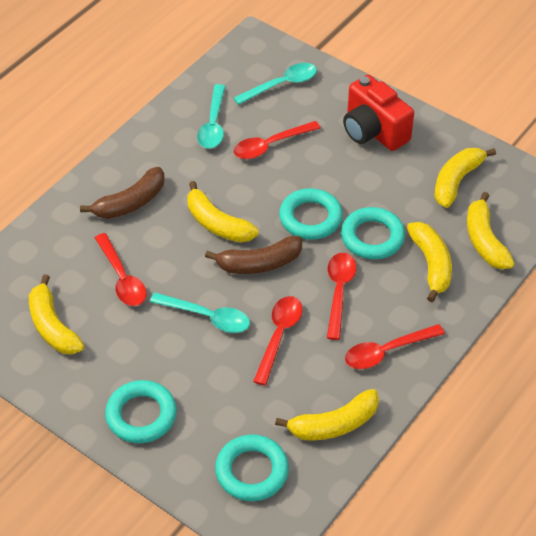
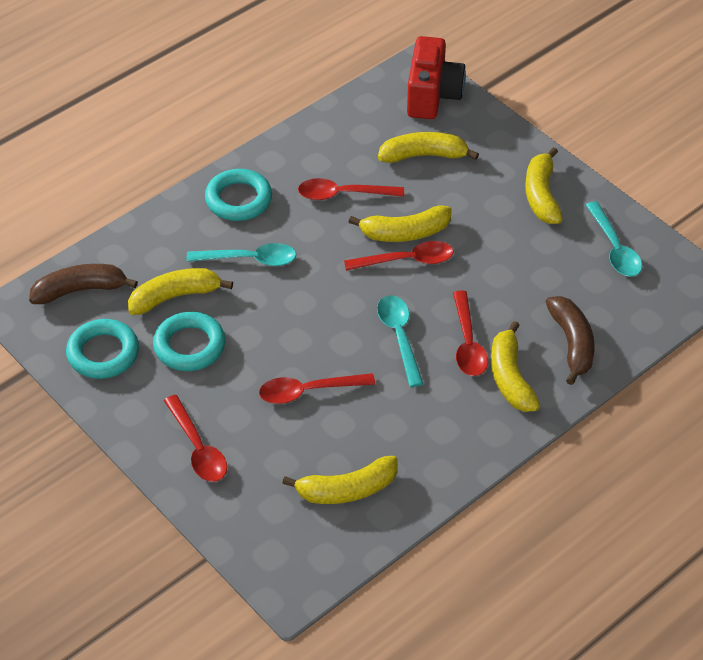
turquoise ring: [105,380,177,443] [215,434,289,501] [279,188,343,240] [341,207,405,259] = 4 -> [66,319,139,379] [153,312,225,371] [205,169,272,221] = 3

